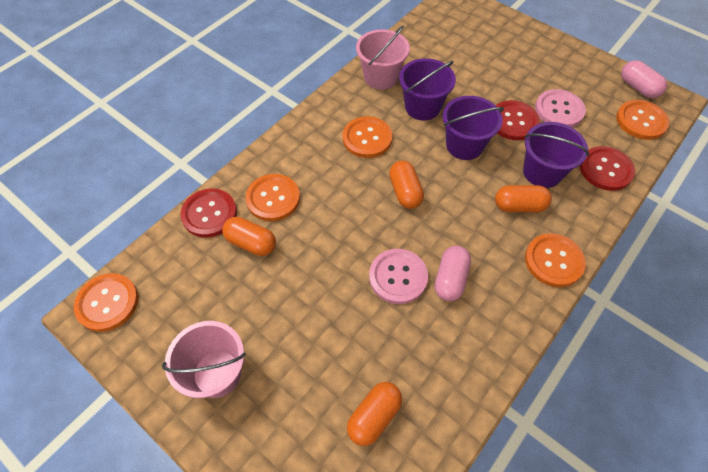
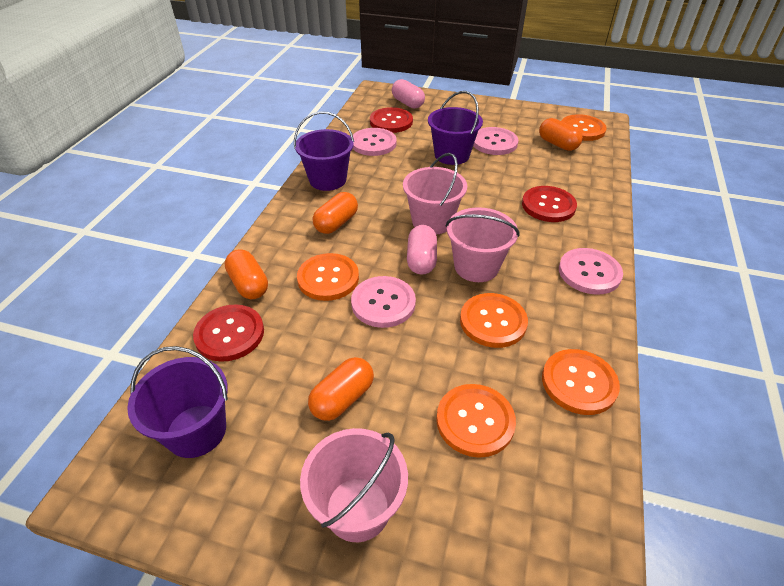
pink bucket: [162,321,246,398] [356,26,410,90] = 2 -> [300,428,408,542] [403,153,467,235] [446,207,520,282] = 3
pink button: [369,249,428,304] [535,89,586,127] = 2 -> [351,276,416,328] [353,128,397,156] [473,127,519,155] [559,248,623,295] = 4

